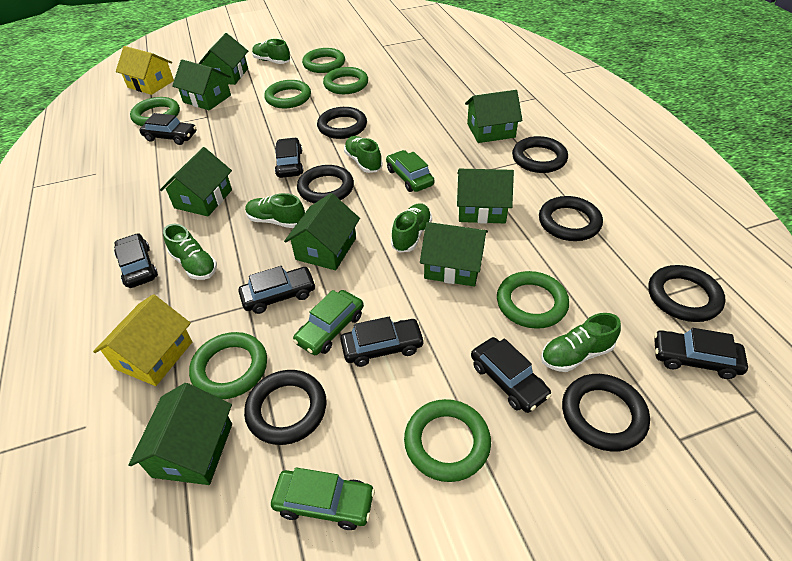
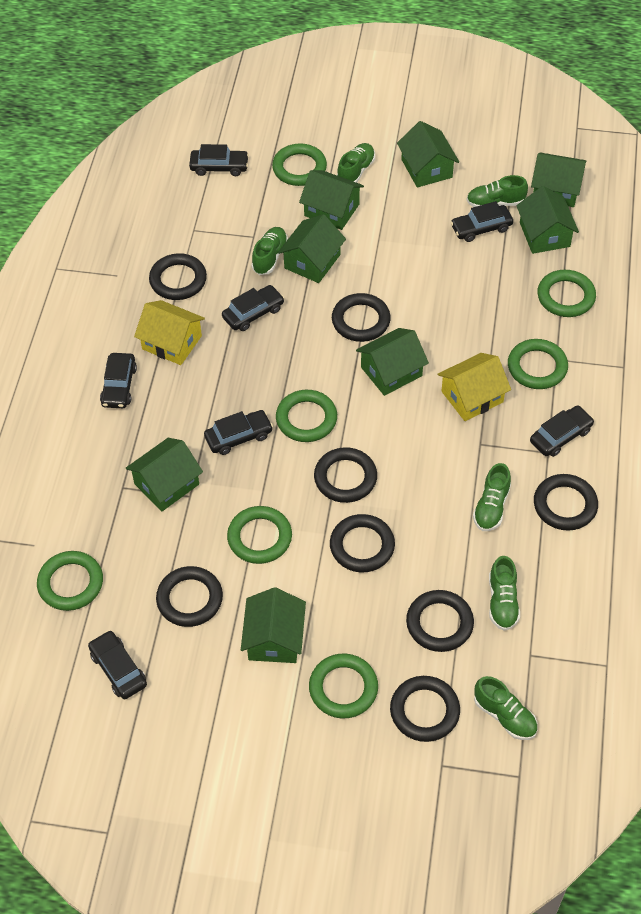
black ring: [244,370,327,445] [297,165,354,203] [317,107,367,139] [512,136,568,173] [539,196,603,241] [562,374,650,452] [648,265,725,322] = 7 -> [149,253,207,300] [156,566,223,627] [314,447,377,503] [330,514,395,572] [332,293,391,342] [390,676,460,742] [406,590,474,652] [534,474,598,531] = 8
green car: [271,467,375,530] [293,290,364,355] [386,150,435,192] = 3 -> none = 0

